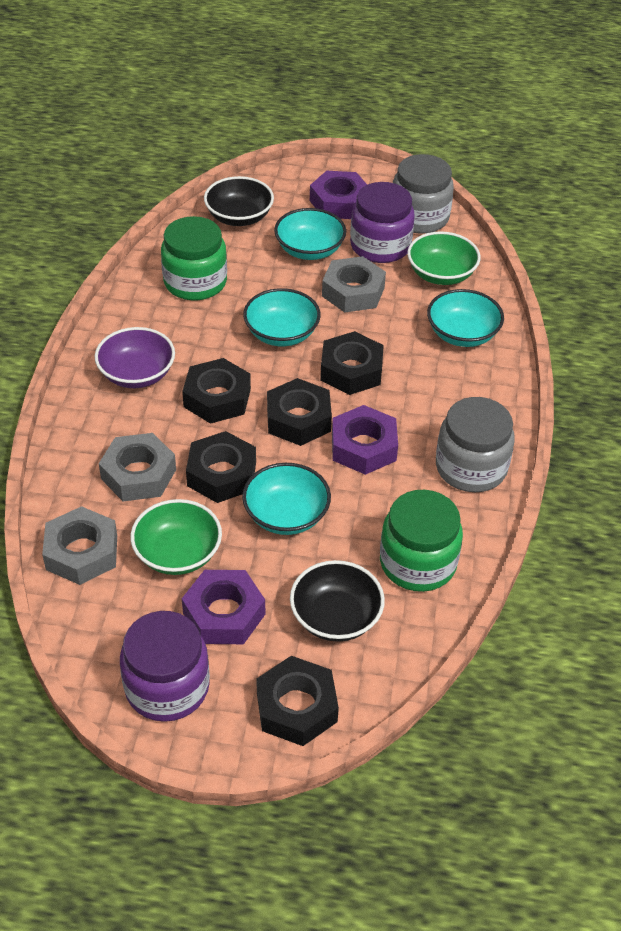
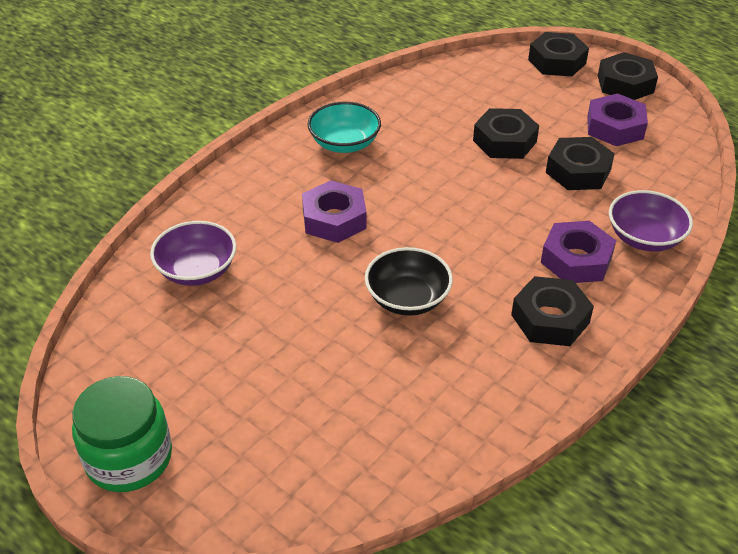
black bowl: [204,176,274,226] [290,560,385,642] = 2 -> [365,247,453,316] = 1
green bowl: [130,499,222,575] [407,231,481,285] = 2 -> none = 0
green jar: [161,216,227,301] [380,490,463,592] = 2 -> [72,376,172,492] = 1
grey jar: [393,154,454,234] [436,397,515,492] = 2 -> none = 0
grey nut: [42,506,117,585] [99,433,176,501] [322,256,386,313] = 3 -> none = 0
purple bowl: [95,327,175,388] = 1 -> [150,221,236,286] [609,190,693,252] = 2
purple jar: [120,611,210,722] [350,182,415,263] = 2 -> none = 0
turquoise bowl: [242,463,331,535] [243,288,321,346] [274,208,346,260] [427,289,504,347] = 4 -> [307,102,381,153] = 1

